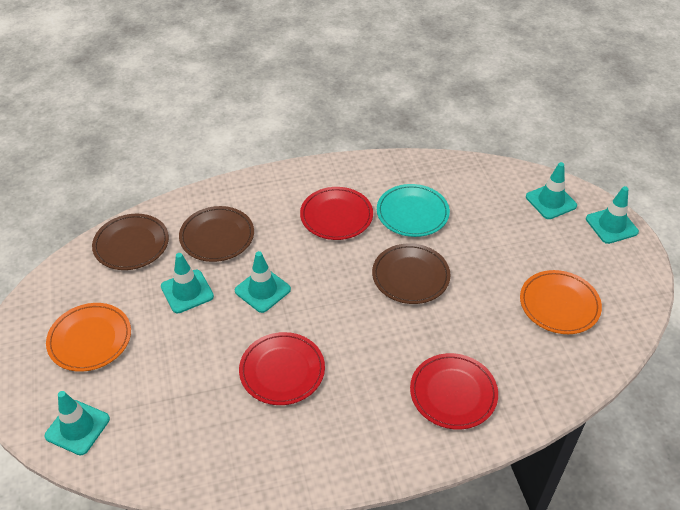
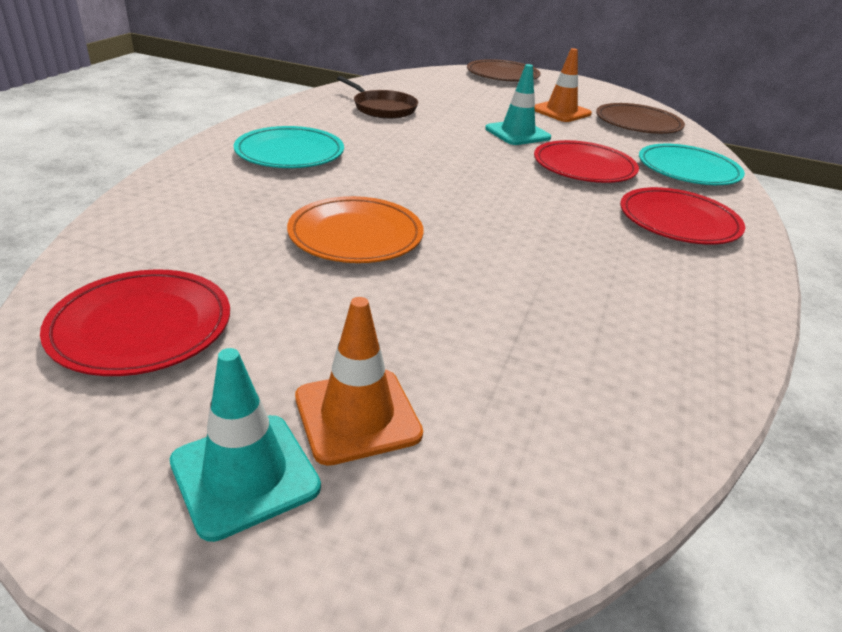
brown pan: none = 0 -> [337,76,418,119] = 1
brown plate: [92,214,169,270] [179,206,254,262] [372,243,451,304] = 3 -> [467,59,541,81] [596,103,685,134] = 2
orange plate: [46,303,131,372] [520,270,602,334] = 2 -> [287,196,424,263] = 1
orange traffic cone: none = 0 -> [295,297,423,466] [535,48,592,122] = 2
turquoise plate: [377,184,450,237] = 1 -> [234,126,344,168] [639,144,745,185] = 2
turquoise traffic cone: [45,391,110,455] [161,253,214,313] [235,251,291,313] [526,162,577,219] [586,186,639,244] = 5 -> [170,348,321,542] [485,64,551,145] = 2

